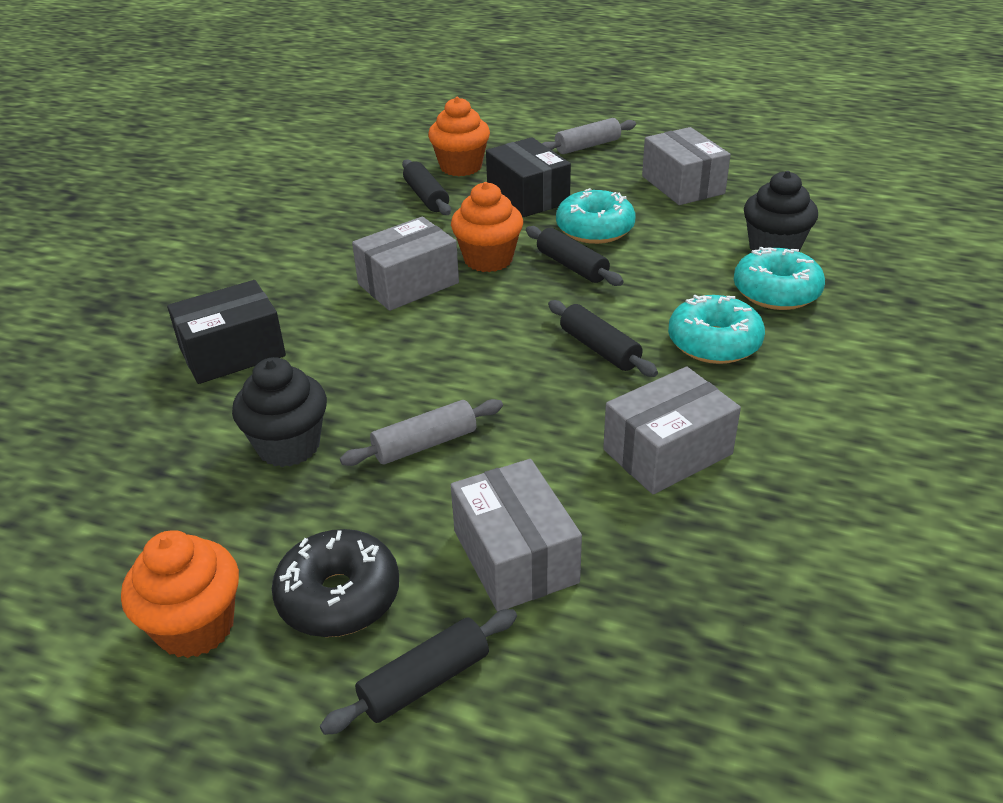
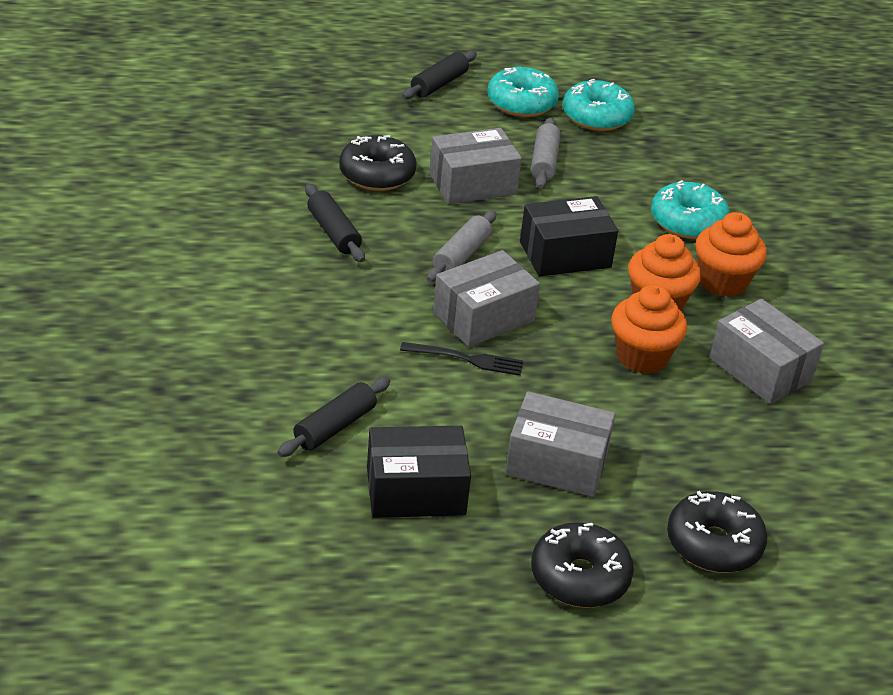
black cupcake: [232,357,327,467] [744,171,818,251] = 2 -> none = 0
black donut: [272,529,399,637] = 1 -> [339,135,416,191] [531,522,634,608] [667,491,767,573] = 3
black fork: none = 0 -> [400,342,524,376] = 1
black rolling pin: [320,609,517,735] [402,159,451,215] [526,226,623,286] [548,300,658,377] = 4 -> [277,377,390,457] [305,184,365,262] [402,51,477,99] = 3

